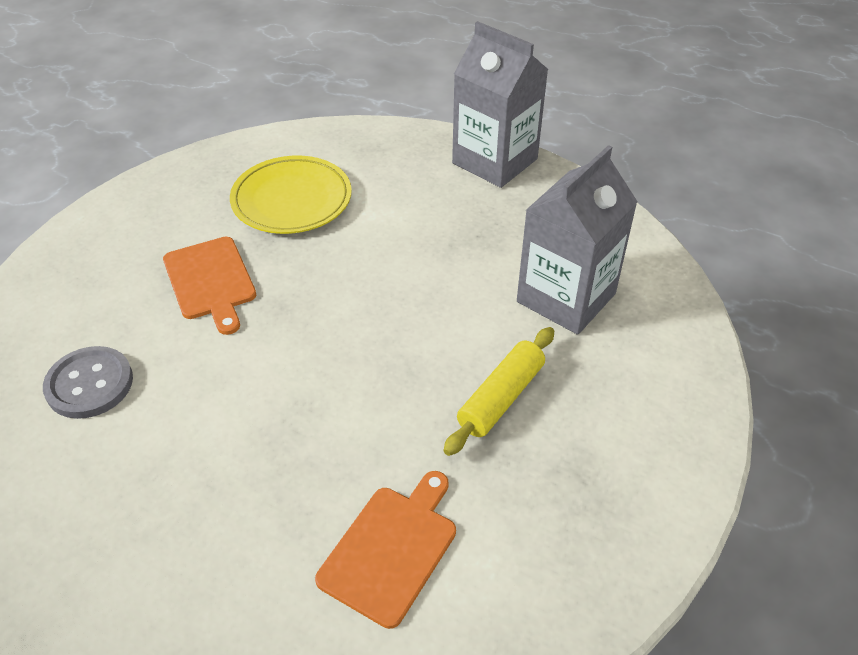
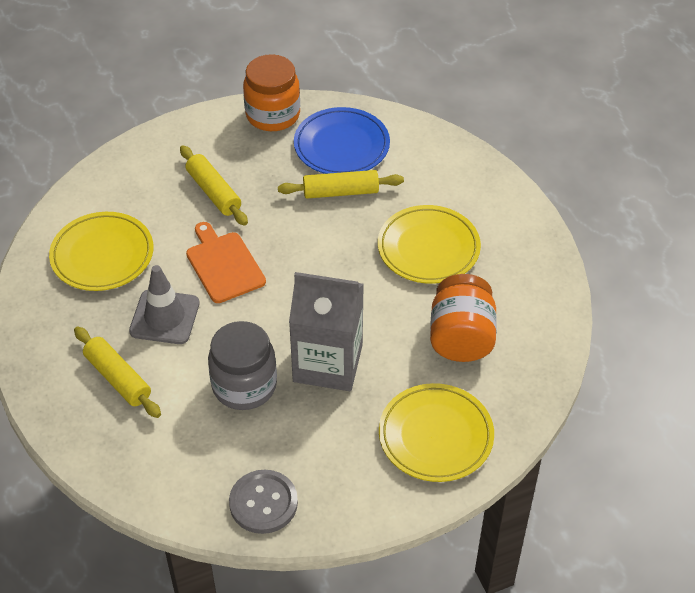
blue plate: none = 0 -> [294,107,390,174] = 1
grey carton: [452,21,549,188] [517,145,638,335] = 2 -> [289,272,364,391] = 1
grey jar: none = 0 -> [208,321,277,410] = 1
grey traffic cone: none = 0 -> [129,265,200,344] = 1
orange cutting board: [163,237,256,335] [315,471,456,629] = 2 -> [186,222,266,303] = 1
orange jar: none = 0 -> [243,54,300,131] [430,274,497,362] = 2
yellow plate: [230,156,352,234] = 1 -> [49,212,154,291] [378,205,481,284] [379,383,494,482] = 3
yellow rolling pin: [444,327,554,456] = 1 -> [74,327,161,418] [180,145,248,226] [278,170,404,199] = 3

